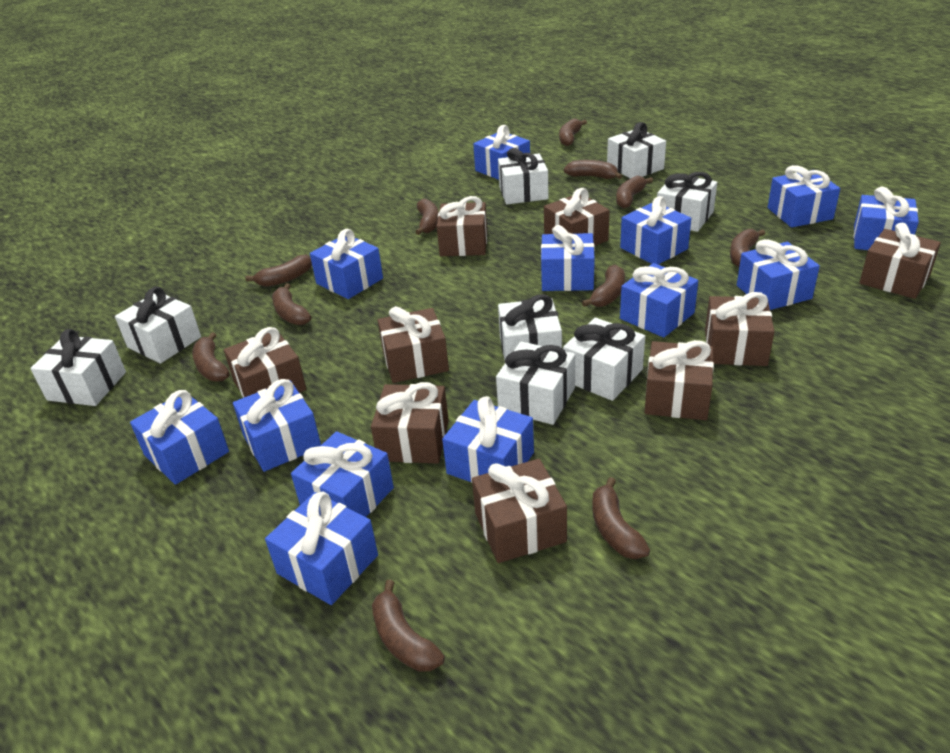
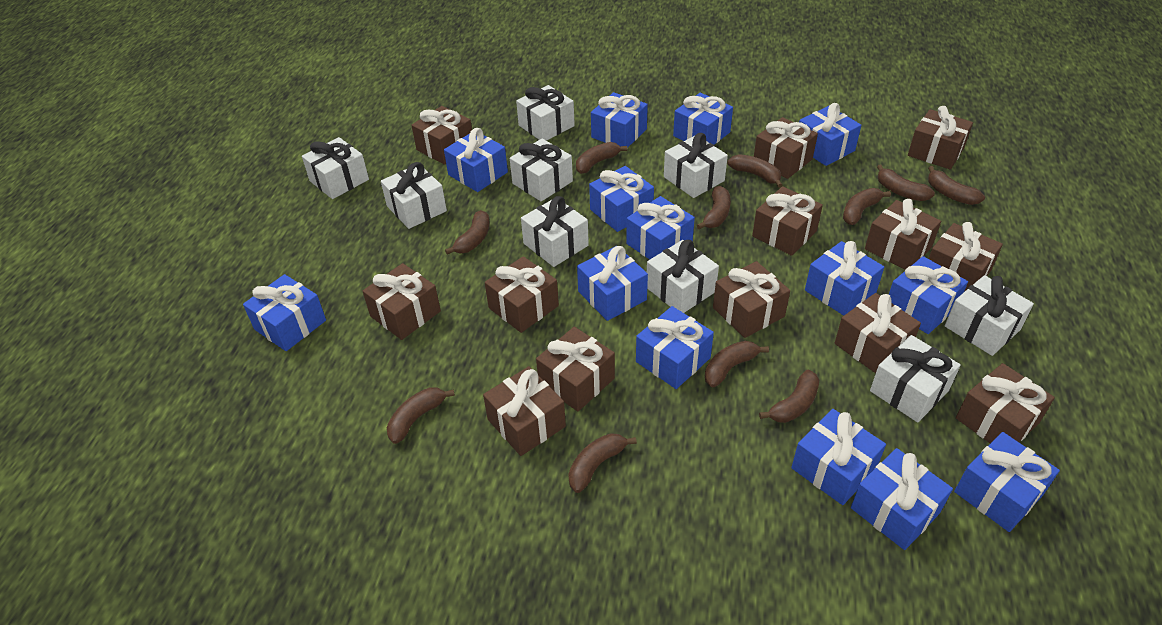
blue gift: [130,390,229,485] [233,379,321,472] [265,491,378,605] [291,431,394,517] [310,229,383,299] [442,396,534,483] [473,125,530,180] [541,225,595,291] [620,196,691,264] [620,263,698,338] [737,239,820,310] [768,165,840,228] [853,187,919,250] = 13 -> [243,274,326,351] [444,128,508,192] [577,246,648,321] [589,166,654,232] [591,92,648,148] [626,196,695,259] [636,306,714,389] [673,93,733,145] [791,409,886,505] [799,103,861,166] [805,241,884,316] [851,448,953,550] [889,256,968,334] [954,432,1060,532] = 14
brown gift: [224,327,306,398] [371,382,449,464] [378,306,449,383] [437,196,487,256] [472,459,567,563] [544,188,610,246] [644,340,714,420] [705,292,775,366] [860,223,941,299] = 9 -> [363,263,441,340] [411,106,472,165] [483,366,566,456] [485,256,559,333] [536,327,615,411] [713,261,790,338] [752,186,823,256] [754,117,818,179] [835,293,921,373] [865,199,941,270] [908,106,973,169] [929,222,1003,292] [956,363,1055,443] = 13
white gift: [30,329,126,406] [115,287,201,364] [496,341,575,425] [498,148,548,204] [498,294,562,360] [563,318,645,401] [607,122,666,179] [657,172,717,232] = 8 -> [302,137,369,199] [381,162,447,229] [510,139,573,201] [516,85,575,141] [521,196,589,267] [647,240,719,313] [664,133,728,198] [870,335,961,422] [945,275,1034,356] = 9

